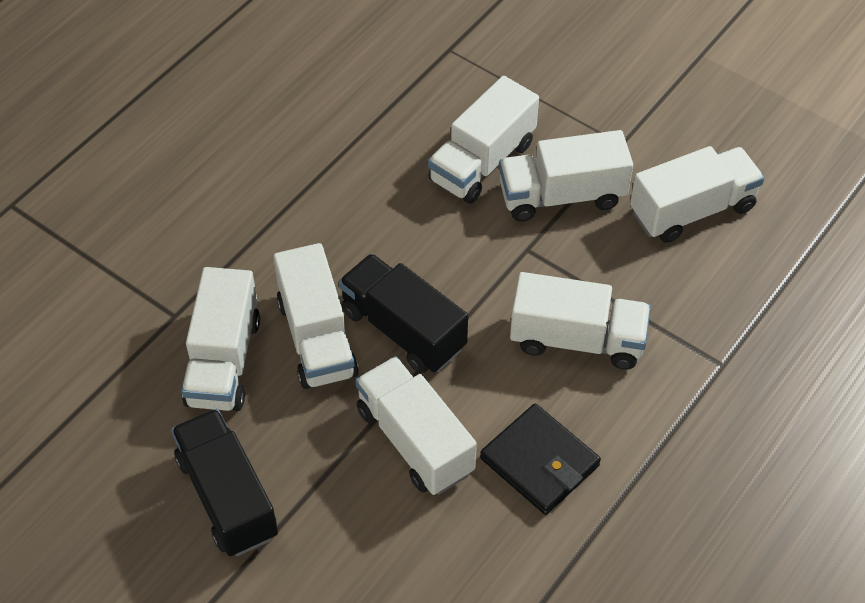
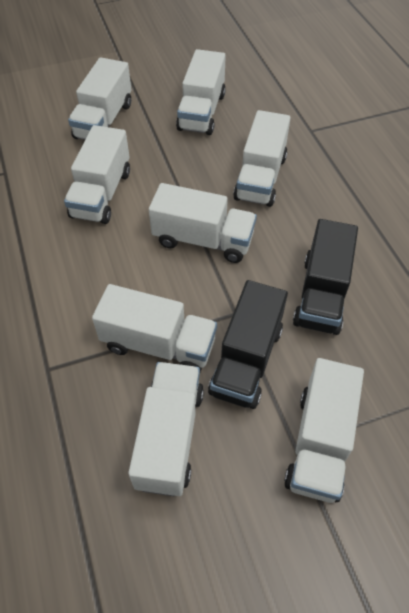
black wallet: [480,403,601,515] = 1 -> none = 0
white truck: [181,267,260,411] [273,243,359,389] [355,356,477,495] [428,76,539,204] [499,130,633,222] [510,272,651,370] [630,146,764,243] = 7 -> [64,125,130,224] [68,57,131,140] [92,284,217,372] [128,362,204,496] [149,183,257,263] [176,49,226,135] [233,110,290,207] [284,358,364,503] = 8

